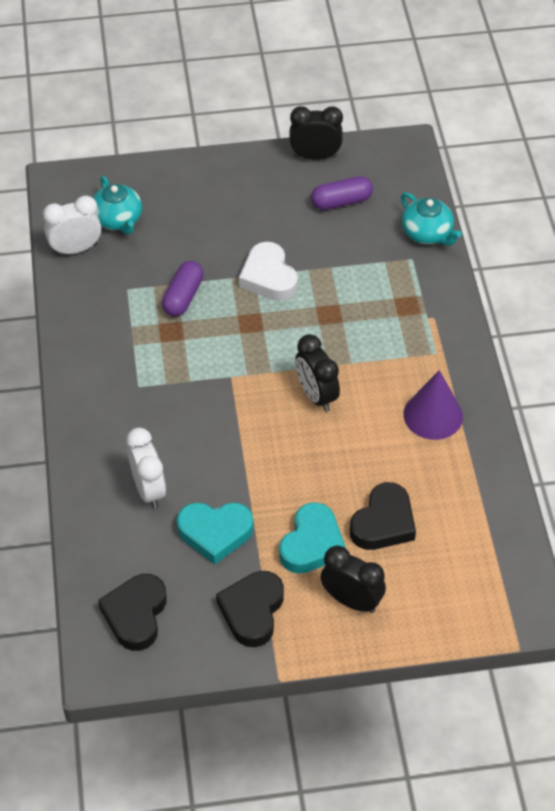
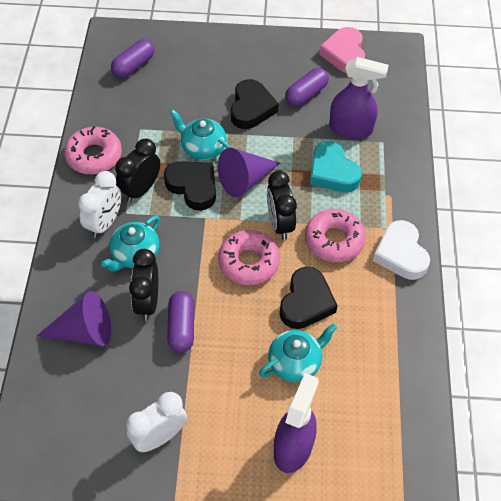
pink donut: none = 0 -> [64,126,122,174] [218,230,280,285] [305,209,366,262] = 3
pink heart: none = 0 -> [319,27,365,73] = 1
purple capsule: [162,261,204,316] [311,176,373,210] = 2 -> [111,39,154,78] [167,291,194,353] [285,68,329,107] = 3
purple cone: [403,370,463,440] = 1 -> [37,291,111,346] [218,148,280,198] = 2
purple spray bottle: none = 0 -> [274,373,319,473] [329,57,389,139] = 2
turquoise heart: [177,503,254,565] [279,502,346,574] = 2 -> [310,141,362,192] = 1
turquoise teapot: [93,176,142,234] [401,192,462,246] = 2 -> [101,216,160,272] [170,110,231,160] [259,323,337,382] = 3

